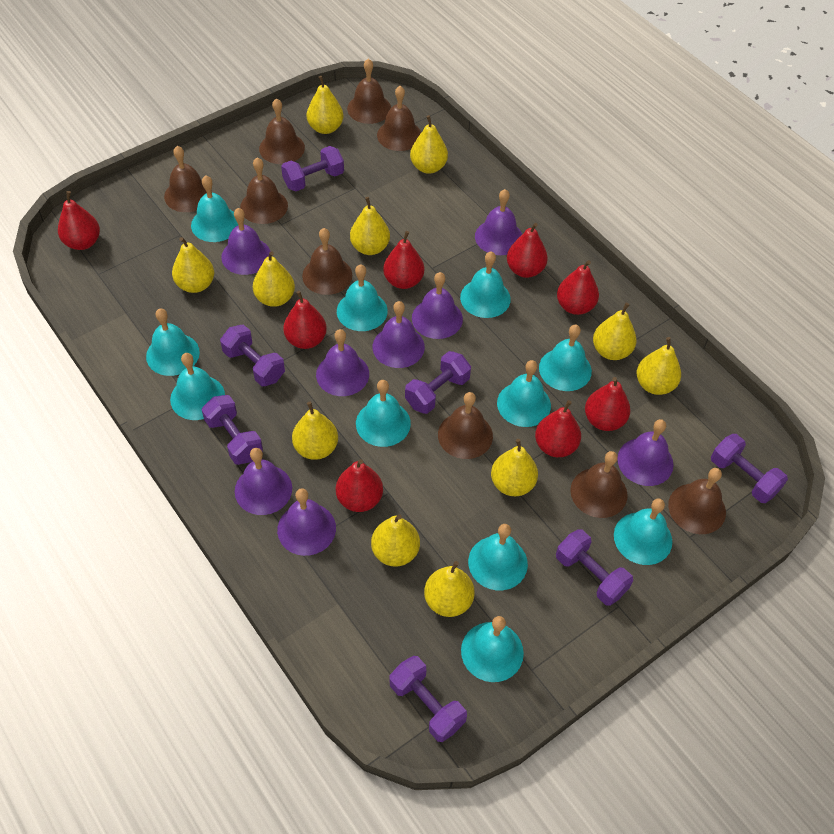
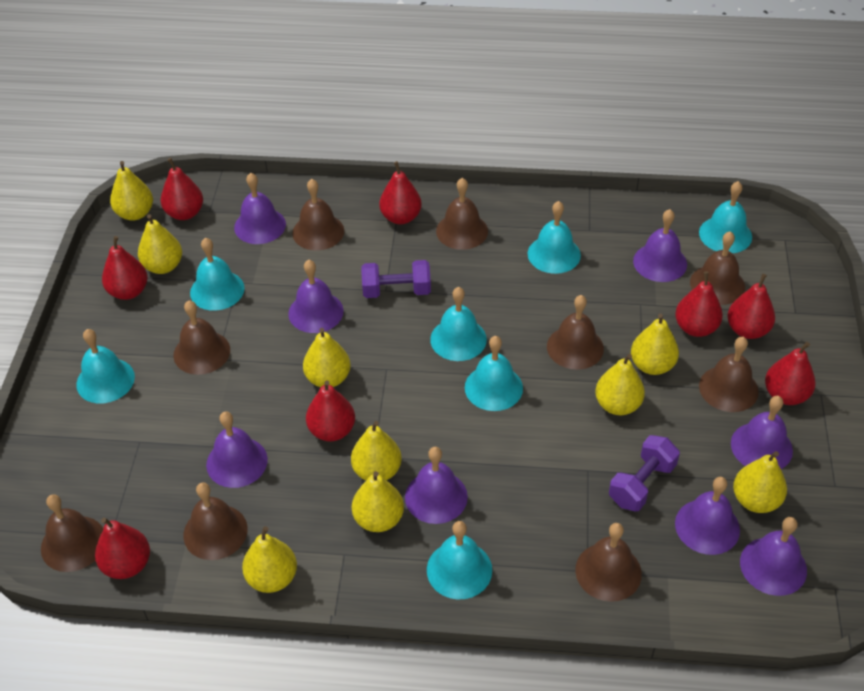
purple dumbbell: [202,395,263,465] [220,325,285,386] [281,146,344,191] [390,656,467,742] [405,351,471,414] [556,529,633,606] [711,434,788,503] = 7 -> [361,260,431,298] [609,435,680,511] = 2
turquoise bell: [146,309,200,376] [170,353,225,420] [191,175,238,242] [337,264,388,331] [356,380,411,447] [460,252,511,318] [461,616,524,682] [468,524,528,590] [497,360,551,427] [539,325,592,391] [614,498,672,565] = 11 -> [76,329,135,403] [190,238,245,311] [427,521,492,599] [430,287,487,361] [465,336,523,411] [528,201,581,274] [699,181,752,253] = 7
yellow pear: [172,237,214,293] [253,251,295,307] [292,402,338,460] [307,76,344,134] [350,197,390,255] [371,514,420,567] [410,115,448,174] [424,561,475,617] [491,439,538,496] [593,303,637,360] [637,337,681,395] = 11 -> [110,161,153,221] [138,214,182,274] [242,526,297,593] [303,328,351,387] [351,421,402,481] [352,471,404,532] [595,354,645,415] [631,314,679,375] [733,451,787,513] = 9

